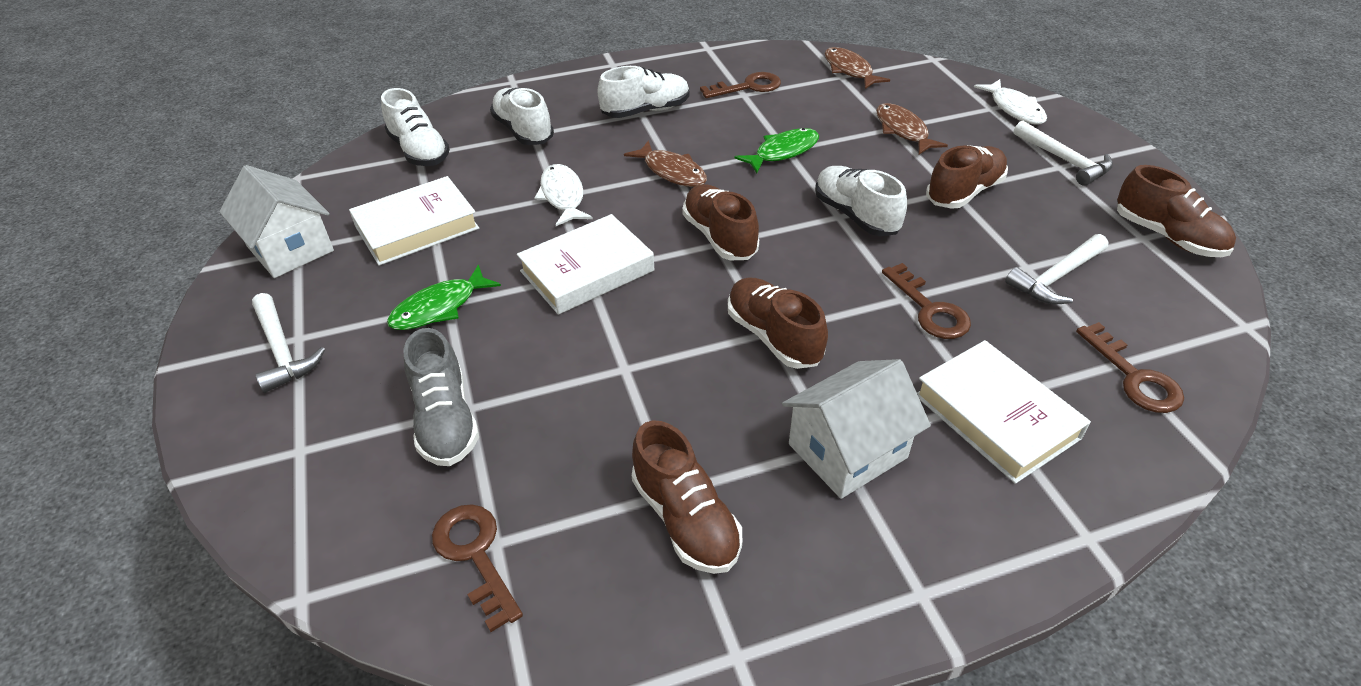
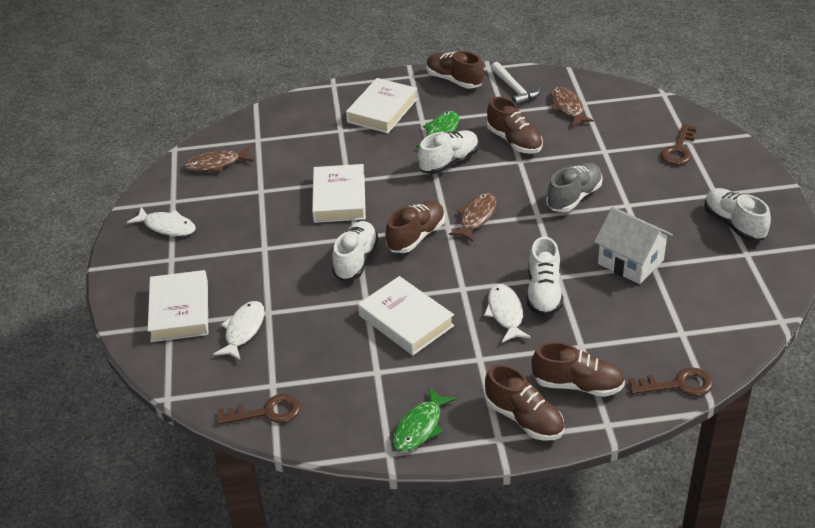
brown key: [432,504,523,632] [700,72,781,98] [882,263,971,339] [1076,322,1184,413] = 4 -> [217,394,301,425] [628,367,713,396] [661,124,697,165] = 3
white book: [349,176,479,266] [517,214,654,315] [917,340,1091,484] = 3 -> [148,270,208,342] [312,164,366,223] [346,78,418,133] [358,276,454,355] = 4
white fish: [535,164,593,226] [974,79,1047,125] = 2 -> [127,207,196,236] [213,301,265,361] [484,284,531,343] = 3
white hammer: [252,293,325,393] [1005,234,1108,304] [1014,121,1113,186] = 3 -> [491,62,541,106] = 1
white house: [219,165,334,278] [782,359,931,499] = 2 -> [594,207,673,284] = 1

